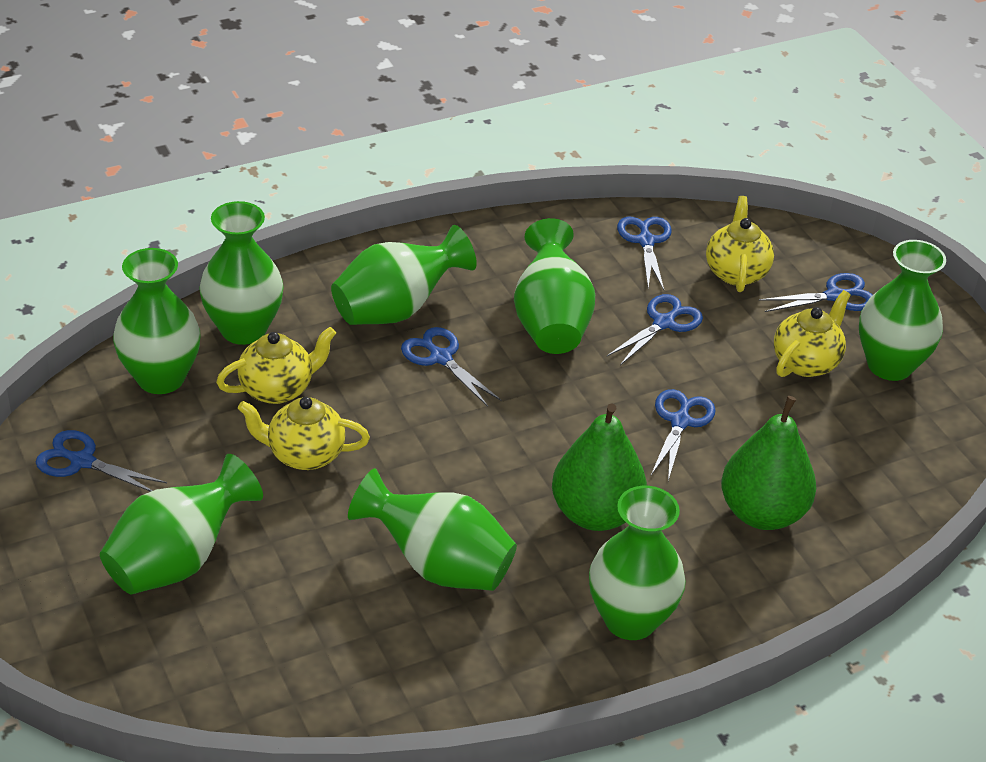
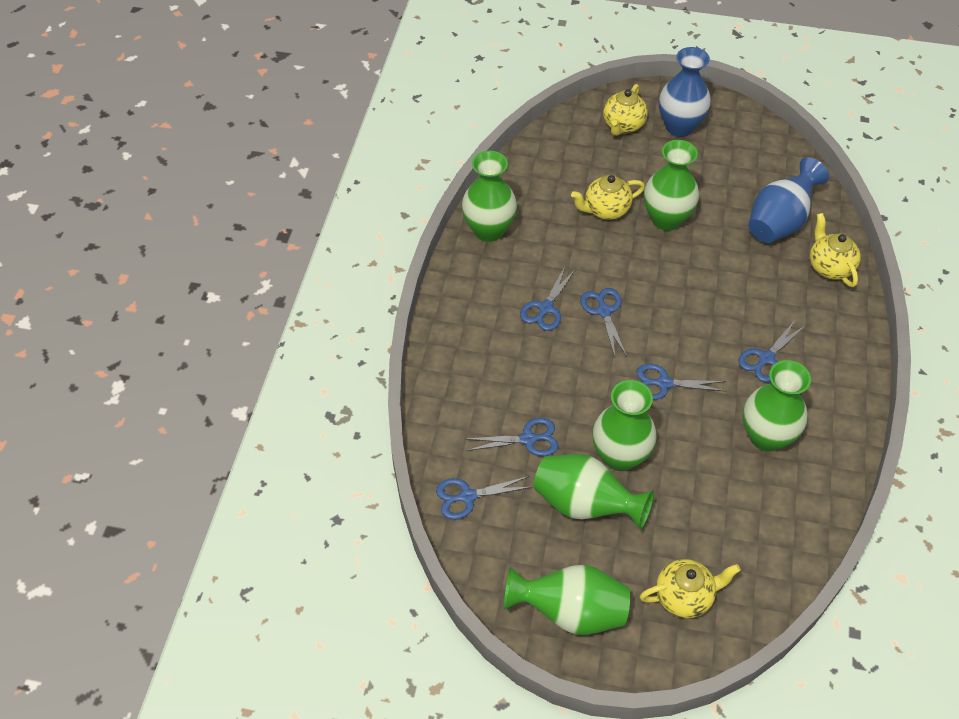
blue vase: none = 0 -> [659,47,711,137] [748,157,829,243] = 2
green pear: [552,403,647,531] [721,396,816,530] = 2 -> none = 0
green vase: [100,454,263,595] [113,248,201,394] [199,201,284,345] [331,225,477,325] [348,468,517,591] [514,218,595,354] [589,486,686,640] [859,240,946,381] = 8 -> [462,151,517,242] [504,565,630,635] [534,454,654,530] [592,380,657,471] [644,140,699,231] [743,360,811,451] = 6

